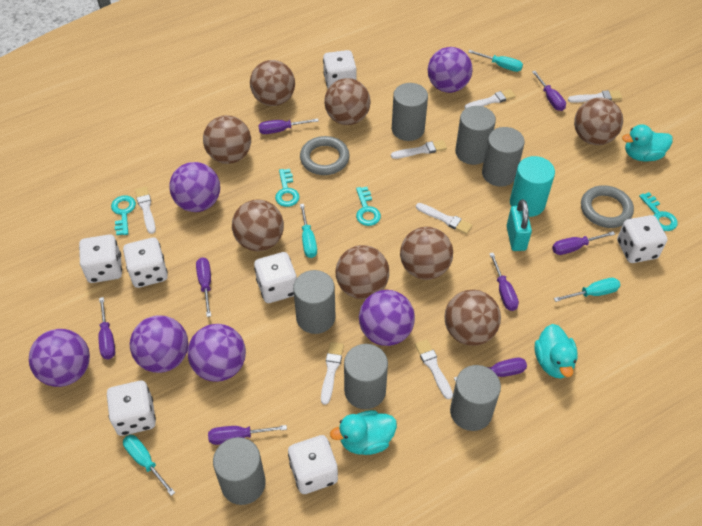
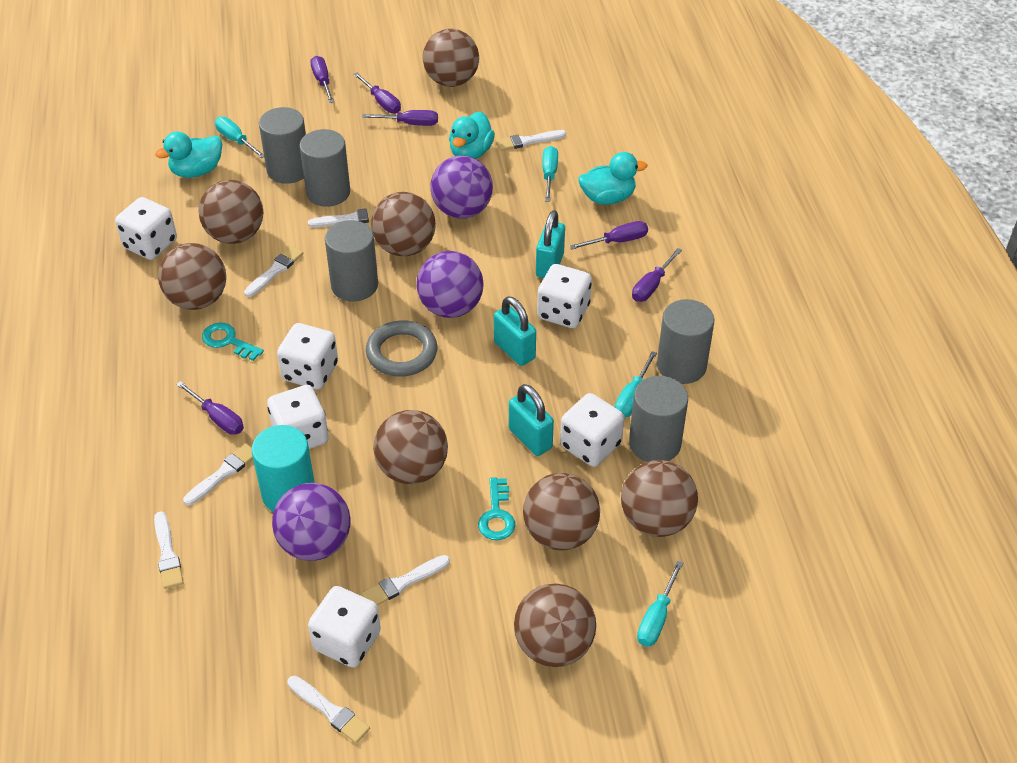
grey cylinder: [213,437,266,505] [293,270,336,334] [344,344,388,409] [392,83,428,141] [450,365,501,431] [455,106,496,165] [482,127,525,187] = 7 -> [259,107,306,184] [299,129,350,207] [325,220,378,302] [629,376,688,462] [657,299,714,384] = 5
grey ring: [300,136,350,175] [581,185,634,228] = 2 -> [366,320,437,377] = 1
purple ball: [29,329,90,387] [130,315,188,373] [169,162,220,212] [188,324,246,382] [359,290,415,346] [428,47,472,93] = 6 -> [272,483,351,561] [417,251,483,318] [431,156,493,219] = 3
purple screwdriver: [98,297,115,359] [196,257,211,317] [208,425,287,445] [258,118,319,134] [454,358,527,382] [489,253,519,311] [532,71,566,111] [552,231,615,255] = 8 -> [176,381,244,435] [310,56,334,103] [353,73,401,114] [362,110,438,126] [570,221,648,250] [632,248,682,302] = 6
turquoise key: [111,195,136,235] [275,169,300,207] [356,187,381,226] [639,192,678,231] = 4 -> [202,322,264,361] [478,477,515,540] = 2
turquoise padlock: [507,199,532,251] = 1 -> [494,296,536,366] [509,384,554,456] [536,210,565,278] = 3
white dice: [79,234,122,283] [107,381,156,436] [123,237,168,288] [254,252,297,303] [288,435,338,494] [323,50,356,88] [617,215,667,263] = 7 -> [115,197,177,260] [267,385,329,449] [277,323,338,390] [308,586,381,668] [537,264,592,328] [560,393,624,467] = 6

